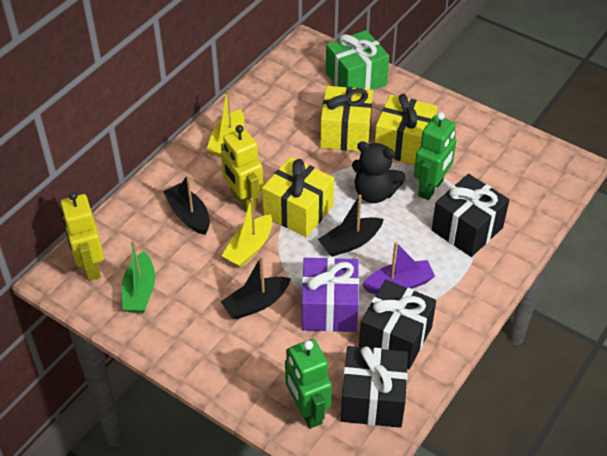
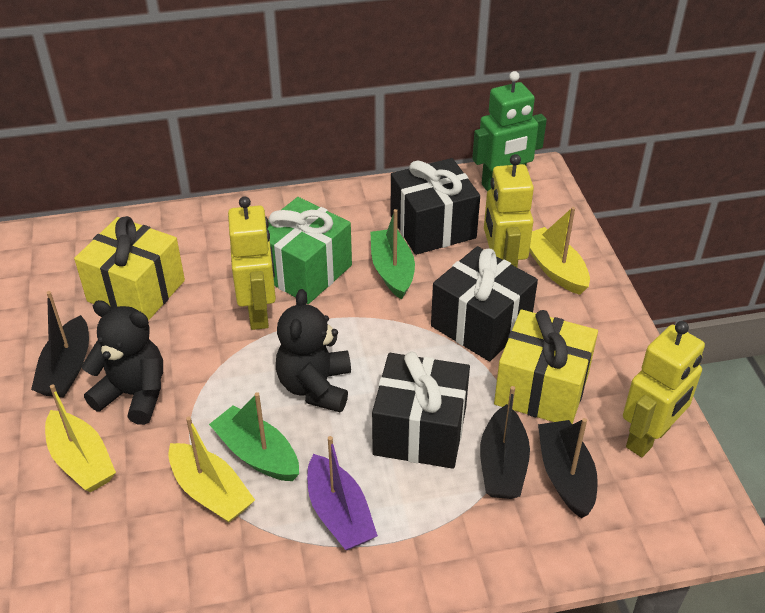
black teddy bear: [352,141,406,203] = 1 -> [82,300,163,425] [276,289,351,413] = 2
green boat: [122,240,155,313] = 1 -> [209,392,299,481] [371,209,415,299] = 2
green robot: [285,339,332,429] [414,112,457,200] = 2 -> [472,71,547,192] = 1
purple gift: [302,257,359,332] = 1 -> none = 0
yellow boat: [206,90,244,157] [222,198,272,267] = 2 -> [45,384,116,492] [168,417,255,523] [529,207,590,295] = 3
yellow gift: [262,157,334,237] [320,86,373,152] [375,94,438,165] = 3 -> [74,216,185,321] [494,309,598,424] = 2
yellow robot: [61,192,104,281] [221,125,263,213] = 2 -> [228,196,276,330] [484,154,534,267] [623,321,705,457] = 3

